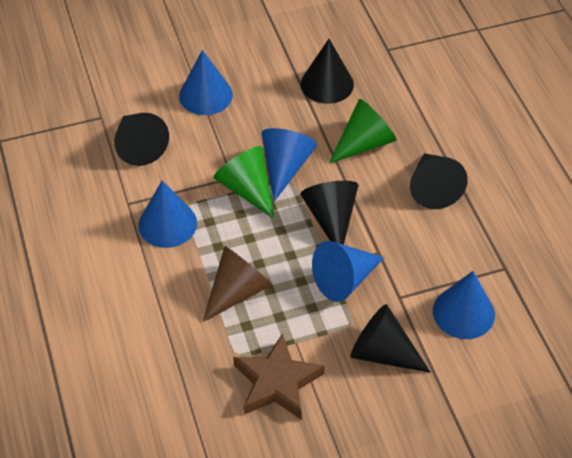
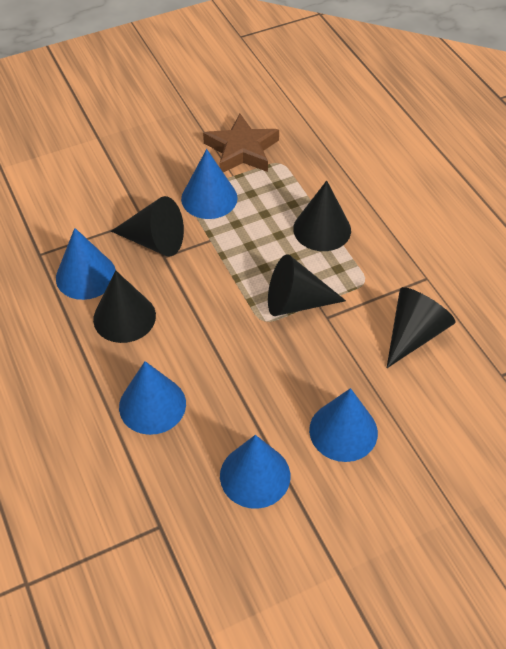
brown cone: [203,246,273,322] = 1 -> none = 0
green cone: [213,146,274,219] [329,99,397,164] = 2 -> none = 0

